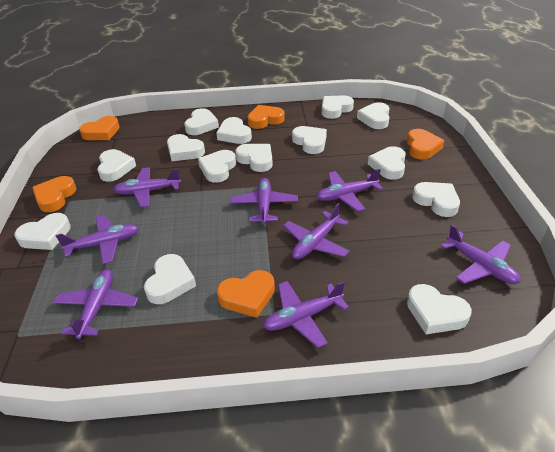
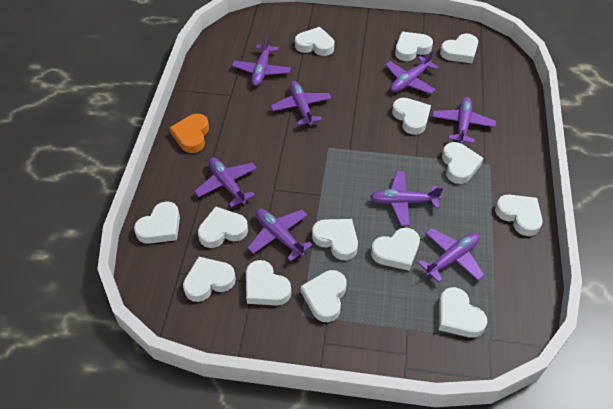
orange heart: [32,176,76,212] [79,116,120,140] [217,270,275,318] [248,105,285,129] [407,129,445,160] = 5 -> [170,114,209,153] = 1

